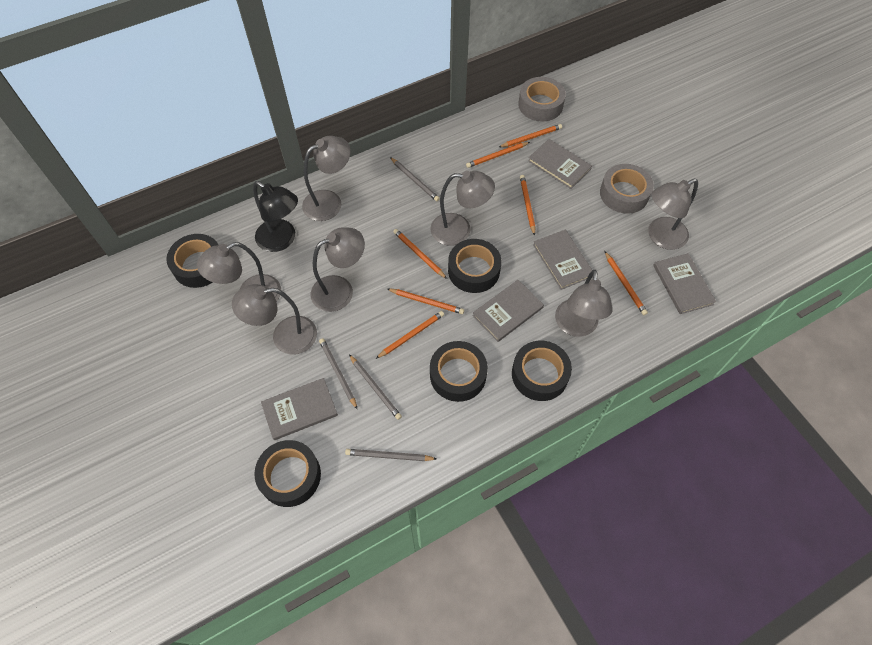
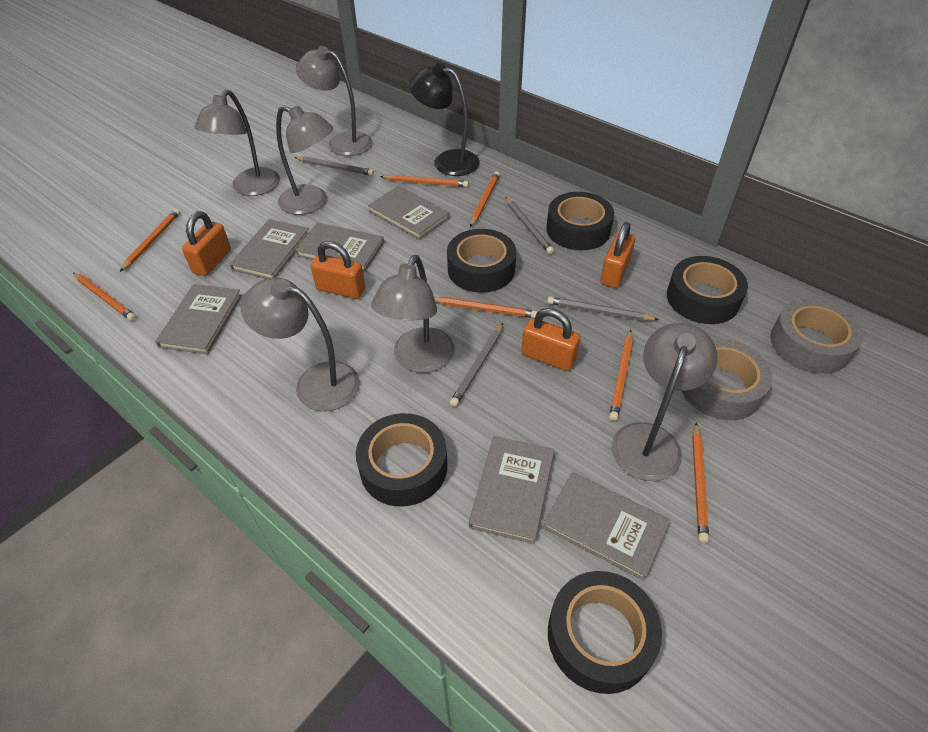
grey book: [261,378,338,440] [472,280,544,342] [528,139,592,189] [533,230,593,290] [653,253,716,314] = 5 -> [155,284,242,354] [230,219,309,279] [295,222,384,272] [368,186,450,240] [469,436,554,544] [543,472,671,581] = 6
grey lamp: [197,242,281,302] [232,284,317,355] [302,136,351,221] [311,227,365,312] [430,171,495,246] [555,270,613,337] [648,179,698,250] = 7 -> [195,90,280,196] [241,277,360,411] [276,105,333,215] [296,46,372,156] [371,255,455,373] [611,323,718,481] = 6
orange padlock: none = 0 -> [182,211,231,276] [310,241,365,299] [521,308,580,371] [600,222,635,288] = 4

